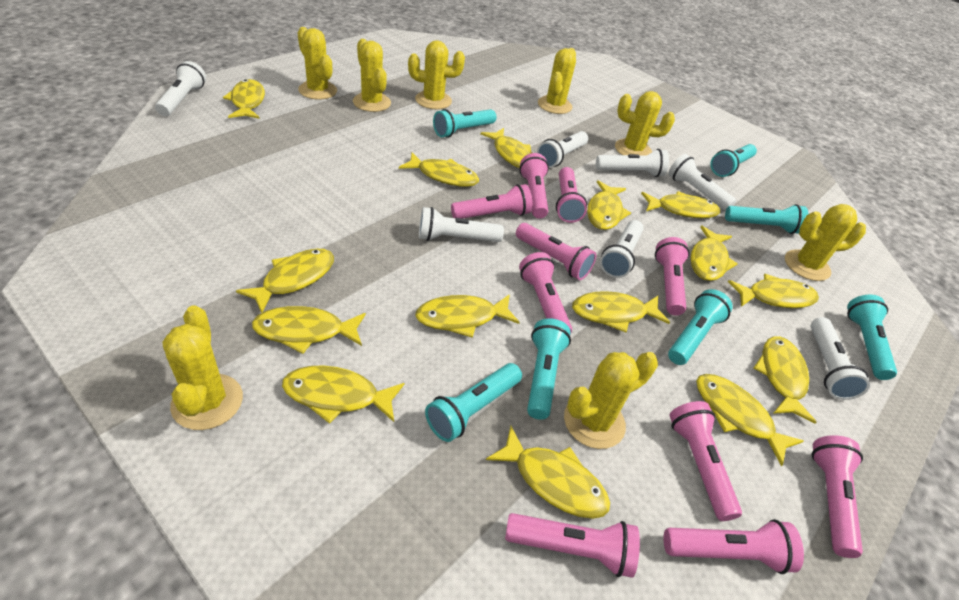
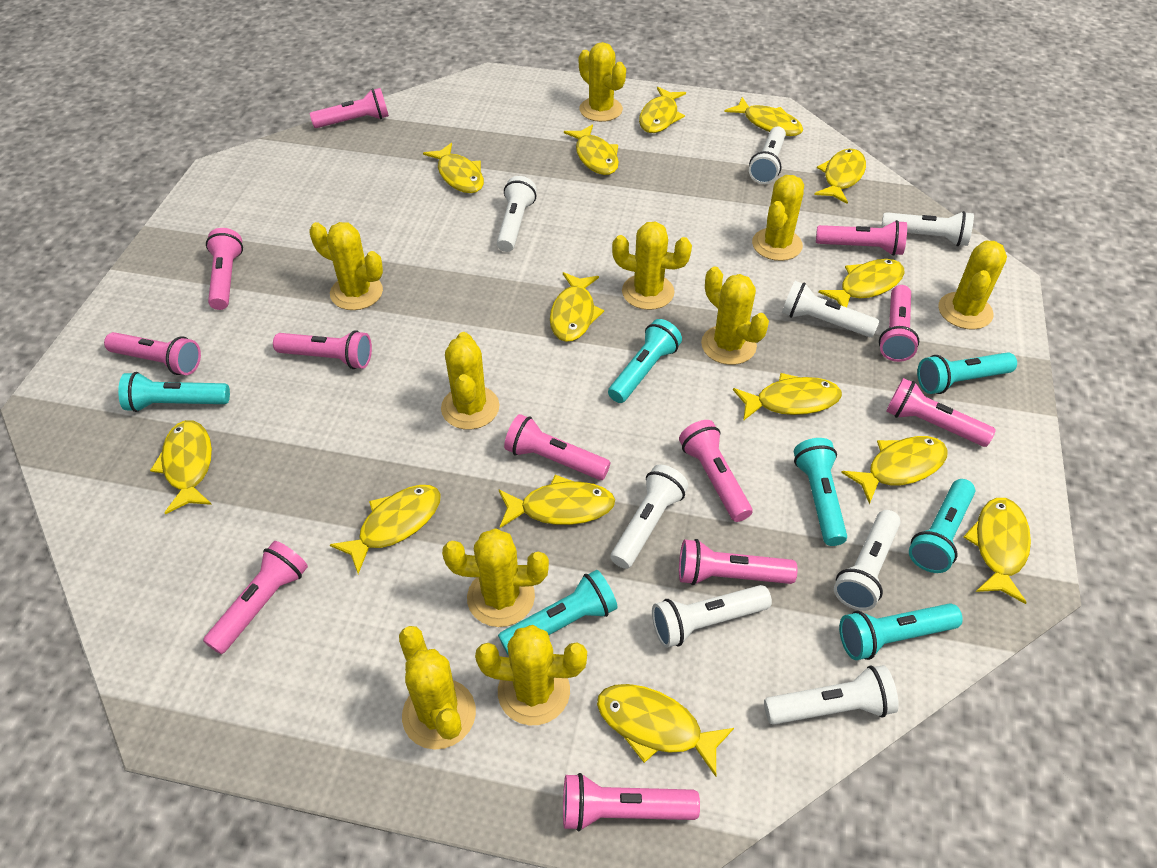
pink flashlight: [451,184,533,219] [505,513,640,578] [516,223,596,280] [519,153,549,219] [519,252,572,334] [556,167,587,223] [655,237,690,316] [664,519,804,574] [670,401,742,521] [811,435,863,558] = 10 -> [104,332,201,375] [203,541,308,654] [206,228,243,310] [273,330,372,369] [310,88,389,128] [504,414,611,480] [563,773,700,831] [679,420,752,522] [679,539,798,585] [816,220,907,256] [879,285,919,362] [886,378,996,447] = 12
white flashlight: [155,61,206,116] [419,207,504,242] [537,131,588,168] [596,149,669,177] [600,220,644,278] [668,154,736,211] [811,317,870,400] = 7 -> [497,176,537,252] [611,465,688,569] [652,585,772,648] [749,127,786,184] [764,665,899,725] [782,281,879,337] [834,510,901,611] [881,211,974,246] = 8
yellow cactus: [162,306,243,430] [298,27,337,100] [353,39,391,112] [408,40,465,109] [538,48,576,114] [564,352,658,449] [615,91,675,155] [785,204,866,281] = 8 -> [310,222,383,310] [399,626,476,750] [441,332,499,430] [442,529,549,627] [475,625,587,725] [579,42,626,122] [612,221,692,310] [701,267,769,365] [752,175,804,261] [938,241,1007,330] = 10
yellow fish: [223,79,265,119] [236,249,334,313] [252,306,366,354] [282,365,404,424] [399,153,479,187] [415,294,520,338] [480,128,532,168] [486,426,610,519] [572,291,670,332] [587,181,631,230] [641,191,720,218] [691,226,737,281] [696,374,804,467] [728,274,819,308] [754,336,817,424] = 15 -> [150,420,212,514] [330,485,441,574] [423,143,484,193] [499,475,615,528] [550,272,604,342] [564,124,619,175] [597,684,734,777] [639,87,686,133] [724,97,803,136] [733,373,842,421] [814,148,866,204] [818,259,905,307] [841,436,948,504] [963,498,1031,604] = 14

